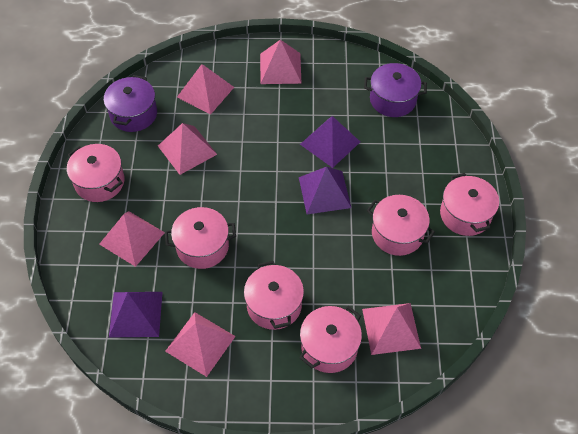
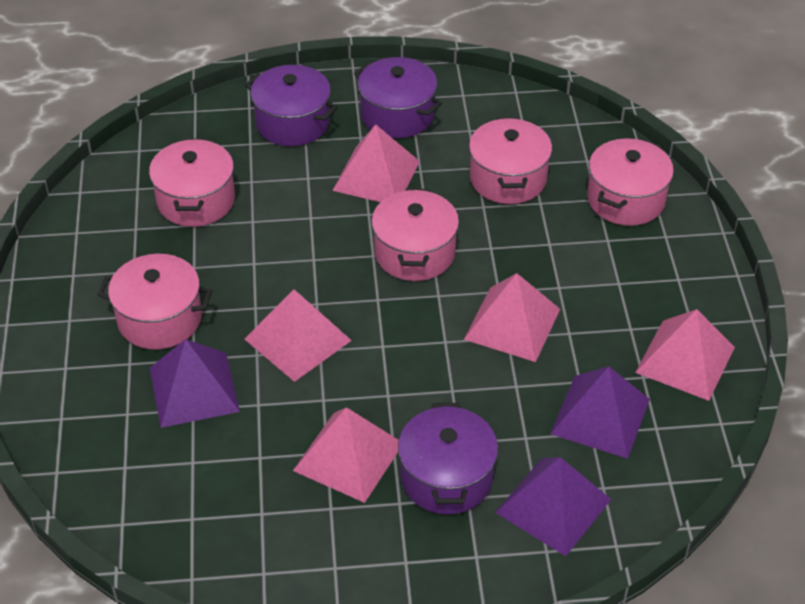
pink pot: [67,144,125,202] [165,207,236,269] [244,261,304,330] [299,306,362,373] [367,195,435,256] [440,173,499,236] = 6 -> [97,254,212,350] [149,138,235,227] [372,188,459,281] [469,117,552,204] [587,138,674,226] = 5
pink pyramid: [99,211,165,267] [158,123,217,175] [165,312,236,377] [177,64,234,114] [260,40,302,84] [362,303,421,355] = 6 -> [245,289,352,382] [293,407,399,503] [332,124,420,202] [464,273,560,362] [635,309,735,401] = 5
purple pot: [104,75,157,132] [364,63,427,117] = 2 -> [245,65,338,146] [354,57,442,138] [398,403,498,515] = 3

